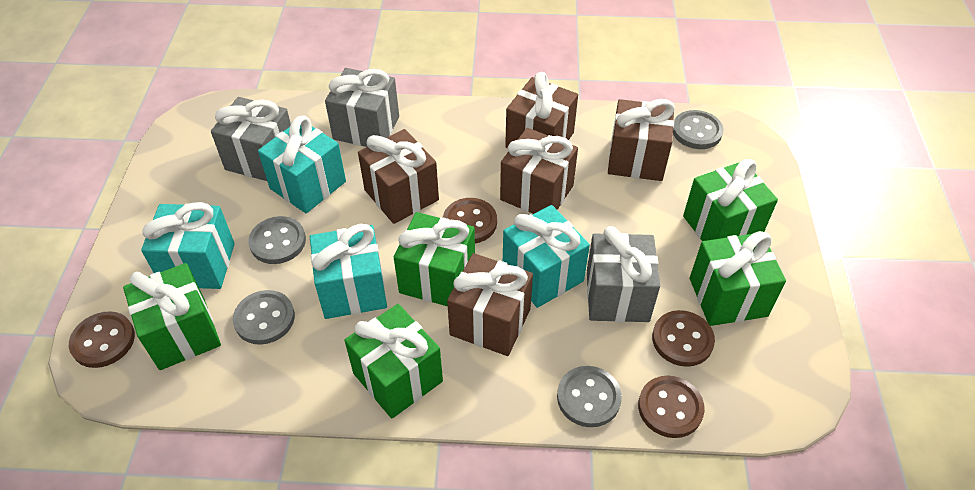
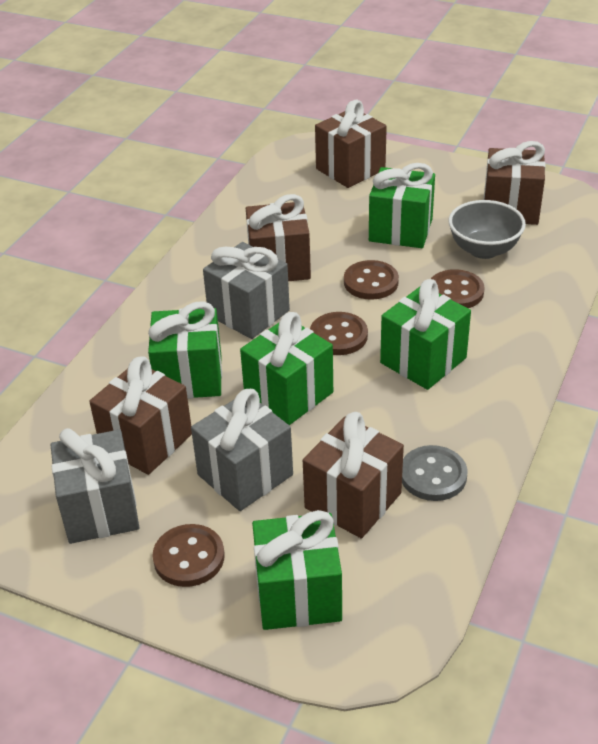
grey bowl: none = 0 -> [448,200,526,259] = 1
grey button: [233,290,295,345] [248,216,306,264] [557,366,622,427] [673,110,723,149] = 4 -> [402,445,467,501] = 1
turquoise gift: [141,202,235,289] [258,116,346,213] [310,224,387,319] [503,205,590,308] = 4 -> none = 0

